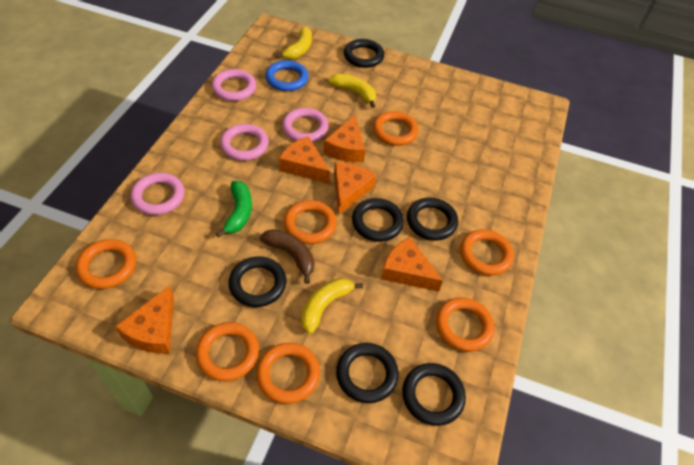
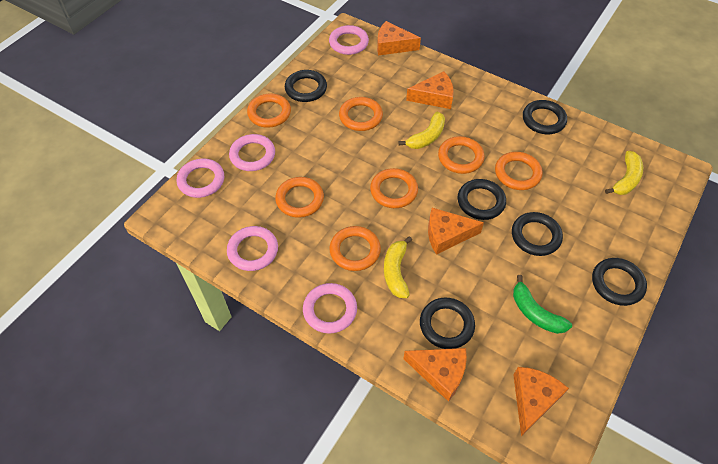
blue ring: [265,60,309,91] = 1 -> none = 0
brown banana: [260,229,315,284] = 1 -> none = 0
pink ring: [131,173,185,215] [212,69,256,101] [220,124,269,161] [282,108,329,142] = 4 -> [177,159,224,198] [227,226,278,271] [229,134,275,171] [303,283,357,334] [329,25,369,55] = 5

